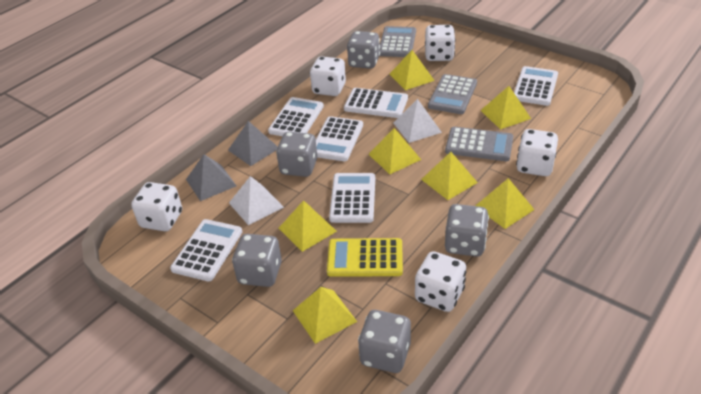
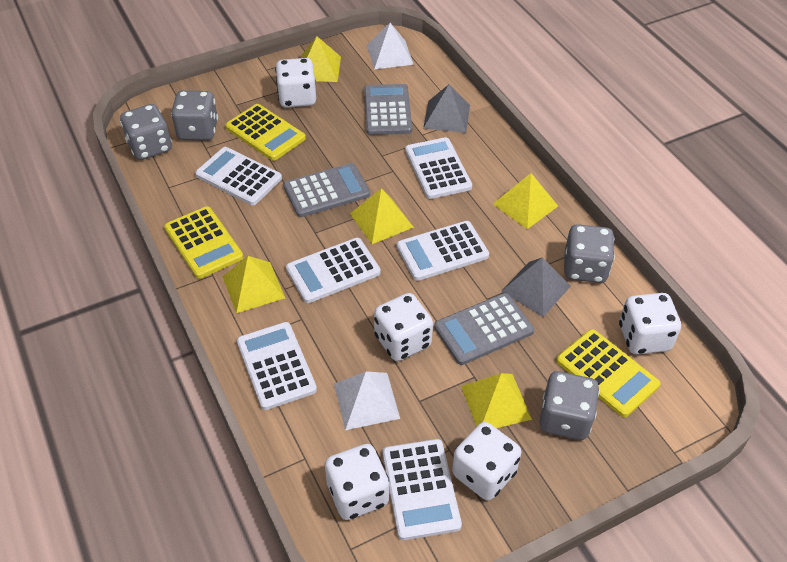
grey dice: [232,234,282,287] [276,132,317,177] [347,31,380,69] [358,310,411,373] [445,204,489,257] = 5 -> [120,104,172,160] [171,91,218,141] [539,371,600,440] [564,224,615,283] = 4
yellow calculator: [327,238,403,277] = 1 -> [164,206,243,279] [225,104,306,161] [556,329,660,417] = 3
yellow pyramid: [279,200,337,252] [293,287,357,344] [368,128,421,174] [390,50,435,90] [421,152,478,200] [475,178,535,229] [480,86,531,130] = 7 -> [222,256,285,313] [301,36,341,82] [350,188,414,244] [461,373,532,428] [493,173,558,229] = 5

